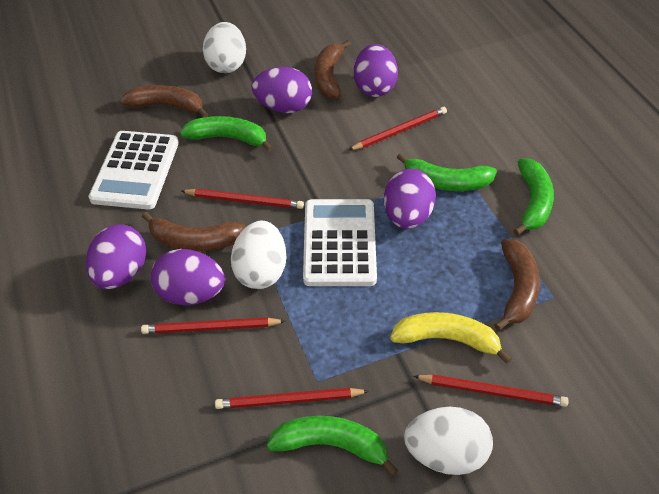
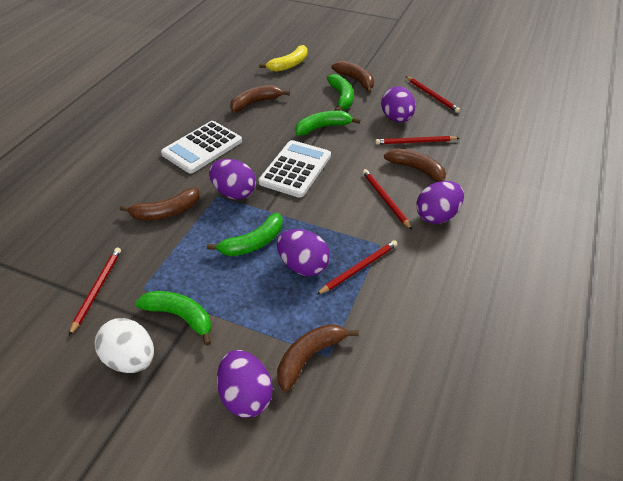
brown banana: [120,85,208,117] [142,212,246,251] [314,40,351,99] [494,239,540,331] = 4 -> [120,188,199,221] [230,85,290,112] [277,324,359,392] [331,61,374,93] [384,148,446,182] = 5
white egg: [203,22,246,73] [231,221,287,289] [404,407,493,475] = 3 -> [95,318,154,373] = 1

